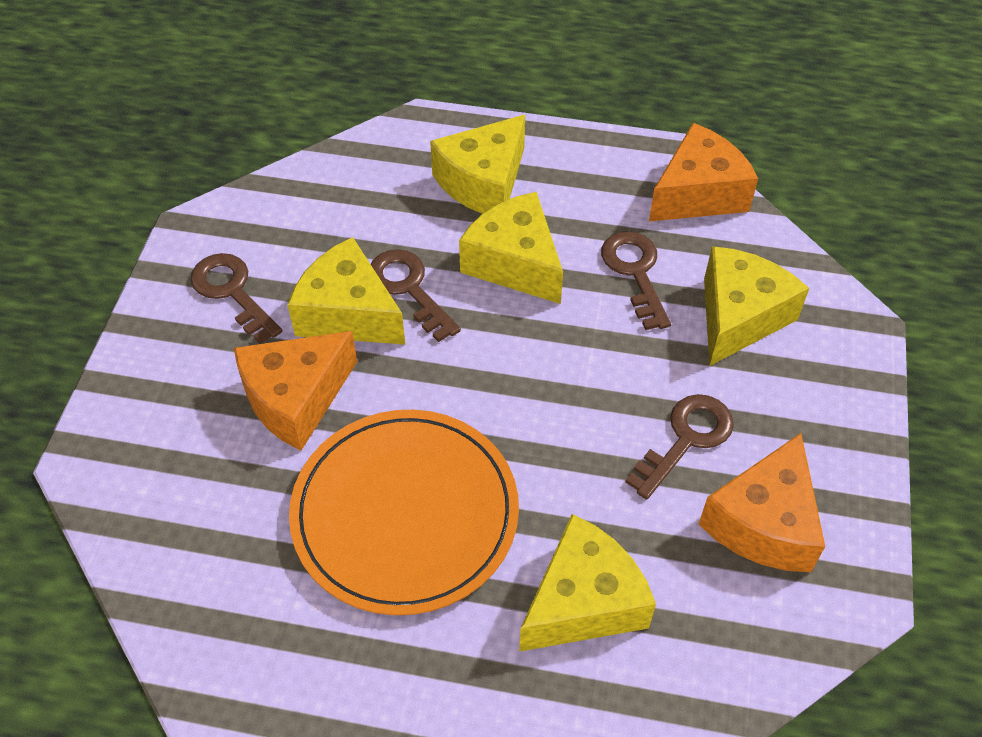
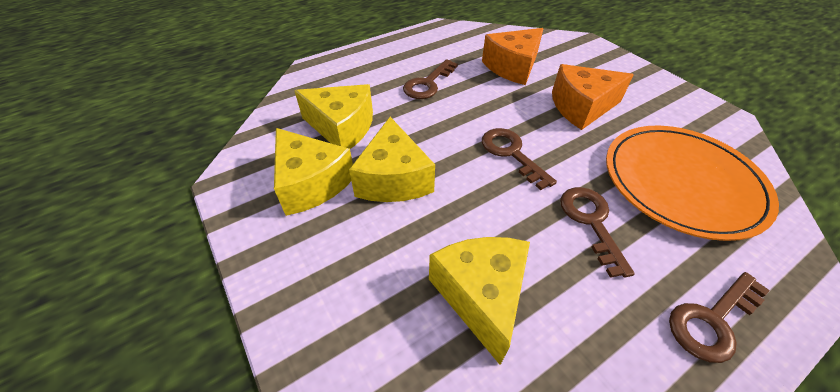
orange cheese: [234,331,357,451] [649,123,758,221] [699,433,825,572] = 3 -> [482,28,544,85] [552,64,634,130] = 2
yellow cheese: [288,237,405,344] [430,115,525,214] [459,192,563,304] [519,514,656,652] [704,246,809,366] = 5 -> [274,128,353,216] [294,84,373,149] [349,117,435,202] [429,237,530,365] = 4

